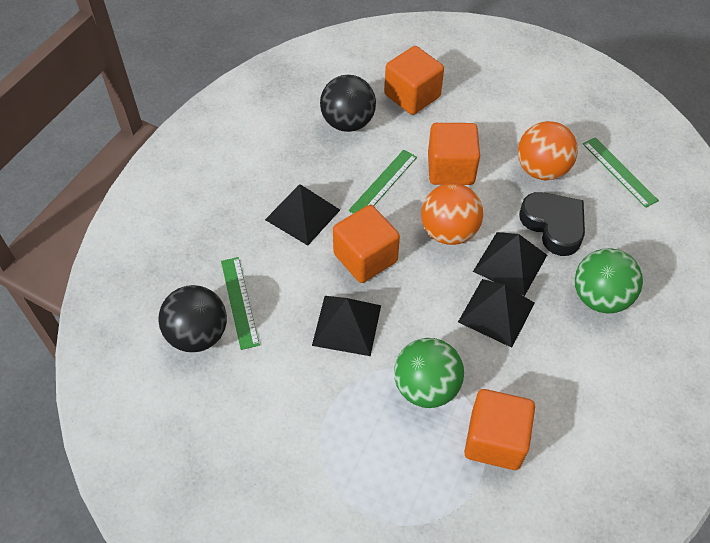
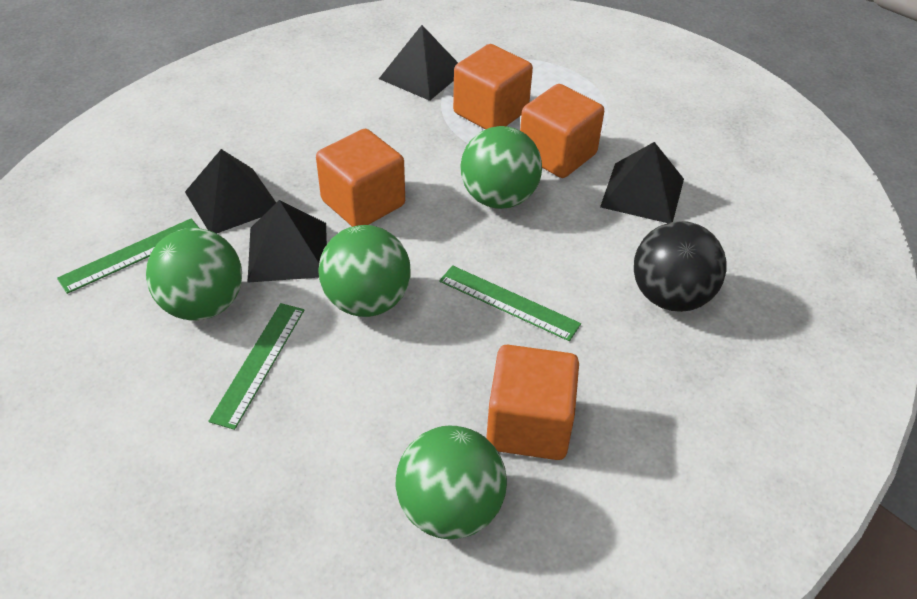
black ball: [158,285,227,352] [320,75,376,132] = 2 -> [634,221,727,312] = 1
black heart: [519,192,585,256] = 1 -> none = 0
green ball: [394,338,464,408] [575,248,643,313] = 2 -> [146,228,242,321] [318,225,411,317] [395,426,507,539] [460,126,542,209] = 4
orange ball: [421,183,483,245] [518,121,578,180] = 2 -> none = 0

